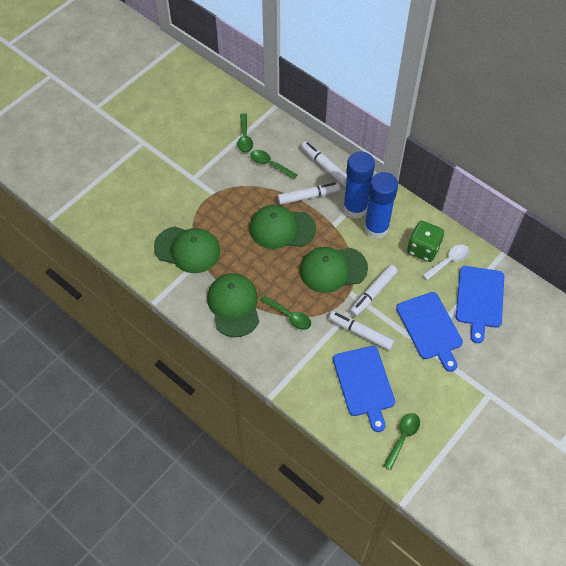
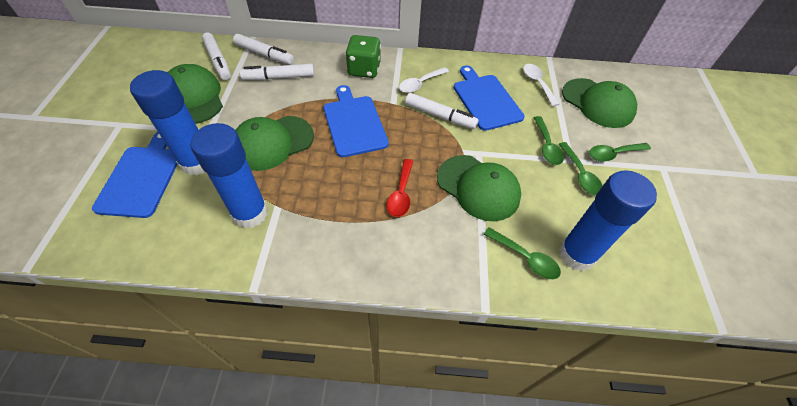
blue glue stick: [343,151,375,219] [364,172,398,239] = 2 -> [130,70,205,175] [191,123,268,228] [558,170,657,271] = 3
red spoon: none = 0 -> [387,159,413,217] = 1
white spoon: [423,245,470,280] = 1 -> [399,67,449,93] [523,64,559,106] = 2

